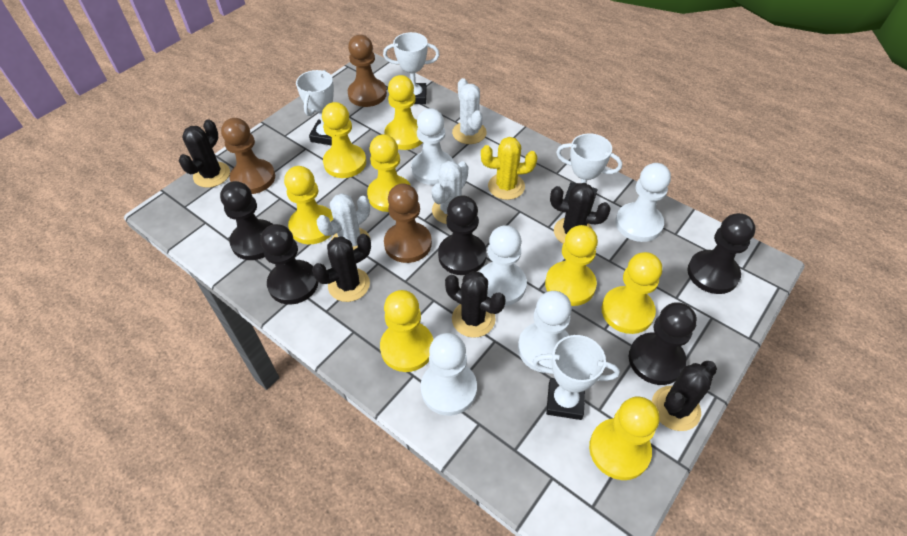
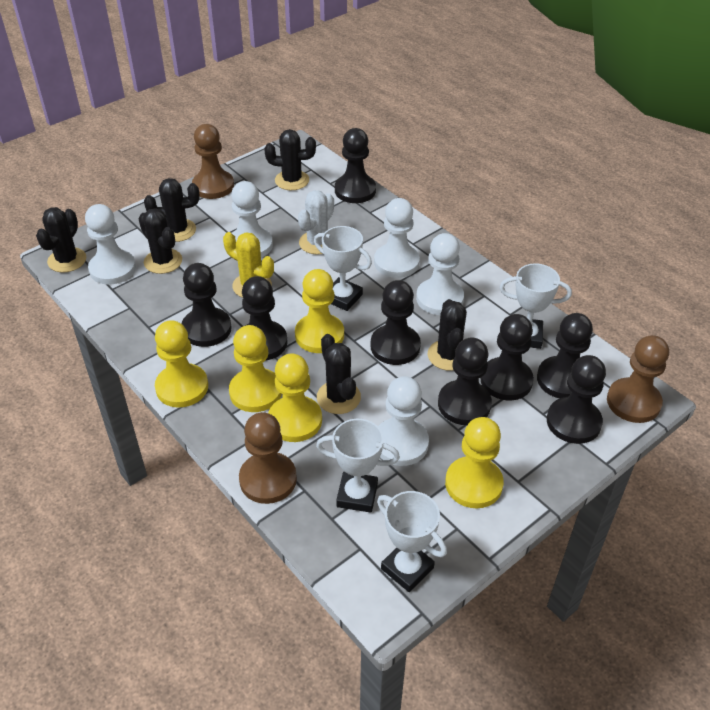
black cactus: [179,119,230,188] [312,234,371,302] [445,271,506,338] [550,183,611,244] [652,361,717,431] = 5 -> [36,207,86,272] [139,208,182,274] [144,178,200,242] [264,129,316,190] [317,334,361,414] [428,299,467,371] = 6
black pawn: [220,181,273,260] [260,224,318,305] [438,195,487,275] [629,302,697,385] [687,213,756,294] = 5 -> [182,263,232,347] [242,276,288,361] [335,128,376,203] [371,280,421,365] [438,337,492,425] [481,314,534,400] [537,313,593,398] [547,355,606,444] = 8
white cactus: [317,193,370,250] [432,161,468,224] [452,78,487,144] = 3 -> [298,190,334,255] = 1
yellow pawn: [284,166,333,244] [322,102,366,178] [367,134,411,212] [380,290,433,372] [384,75,423,150] [545,225,598,306] [589,396,659,480] [601,252,662,334] = 8 -> [155,320,208,408] [229,325,282,412] [268,353,322,442] [295,269,344,353] [445,417,504,508] = 5

